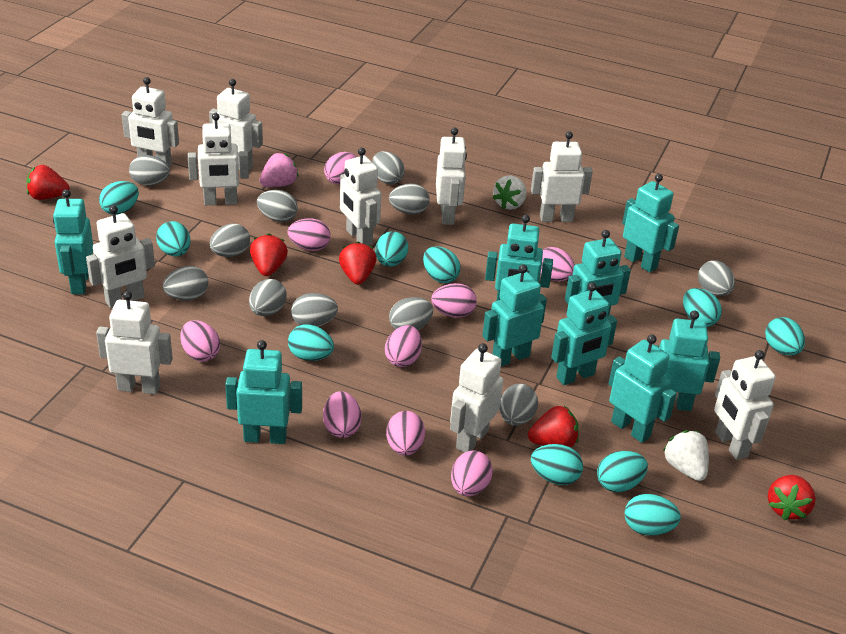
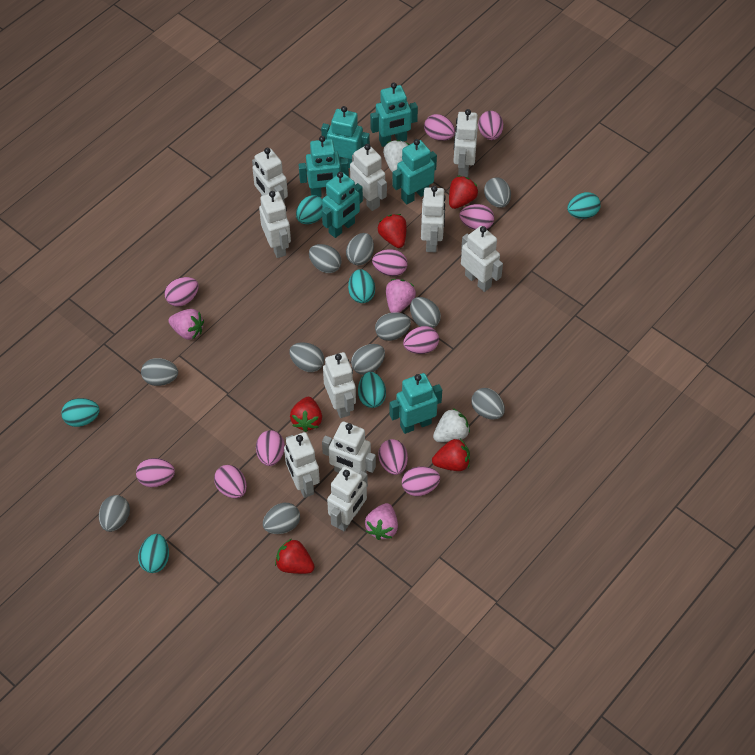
pink egg: [180,320,220,362] [288,218,330,251] [323,391,362,438] [324,152,356,184] [385,325,422,367] [386,411,425,456] [431,283,477,318] [451,450,493,496] [541,247,575,281] = 9 -> [136,458,175,487] [164,277,199,307] [214,465,247,498] [256,430,285,466] [372,249,407,276] [379,439,408,475] [402,466,440,496] [403,326,439,354] [424,114,455,141] [460,204,494,230] [478,111,503,140] = 11
pink strawberry: [260,153,298,187] = 1 -> [168,309,204,340] [365,503,398,540] [386,279,416,313] = 3
turquoise egg: [99,181,139,215] [156,221,191,256] [288,324,334,361] [375,231,408,267] [423,246,461,283] [531,444,583,485] [597,451,648,492] [624,494,681,536] [683,288,722,327] [765,317,805,355] = 10 -> [61,398,100,427] [138,534,169,573] [296,195,323,224] [348,269,375,303] [358,372,386,408] [567,192,601,219] = 6
turquoise robot: [53,189,93,294] [225,340,302,444] [482,264,547,366] [485,215,553,301] [551,282,617,385] [565,230,631,316] [608,334,677,443] [622,174,679,272] [655,310,720,411] = 9 -> [299,136,349,197] [321,106,370,168] [322,172,363,238] [370,82,418,147] [389,373,442,434] [392,139,437,204] = 6

